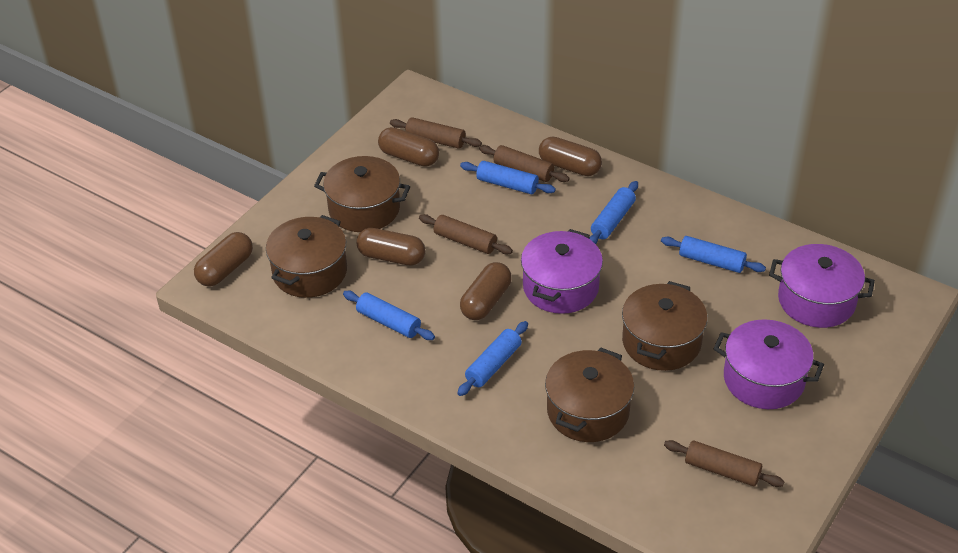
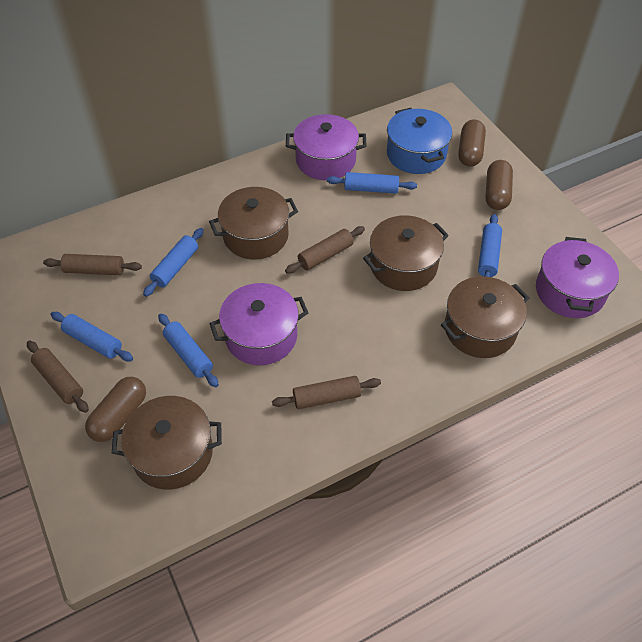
blue pot: none = 0 -> [387,108,452,174] = 1
brown capsule: [194,232,253,286] [356,228,425,266] [378,127,439,167] [460,262,512,320] [539,136,602,176] = 5 -> [85,377,146,442] [458,120,486,167] [485,160,513,210] = 3

